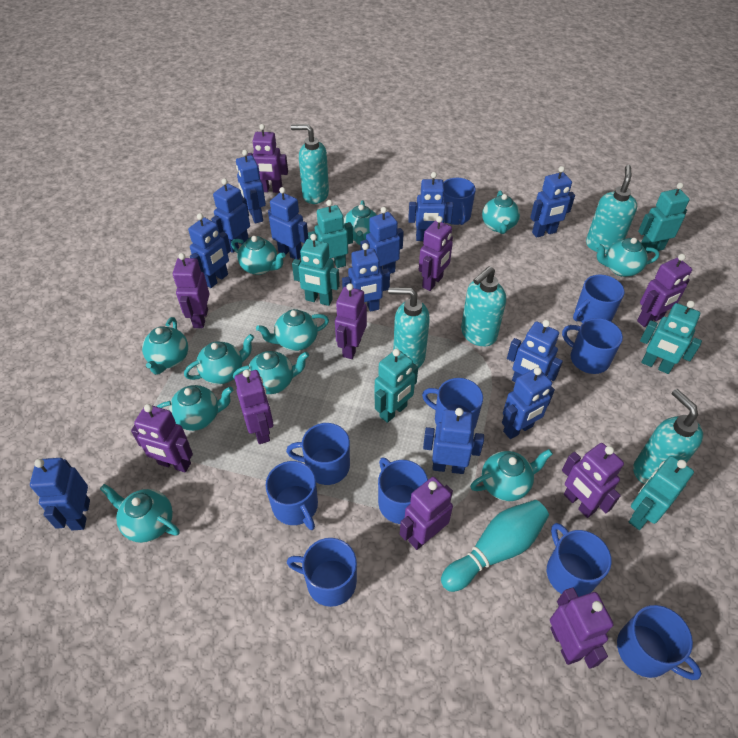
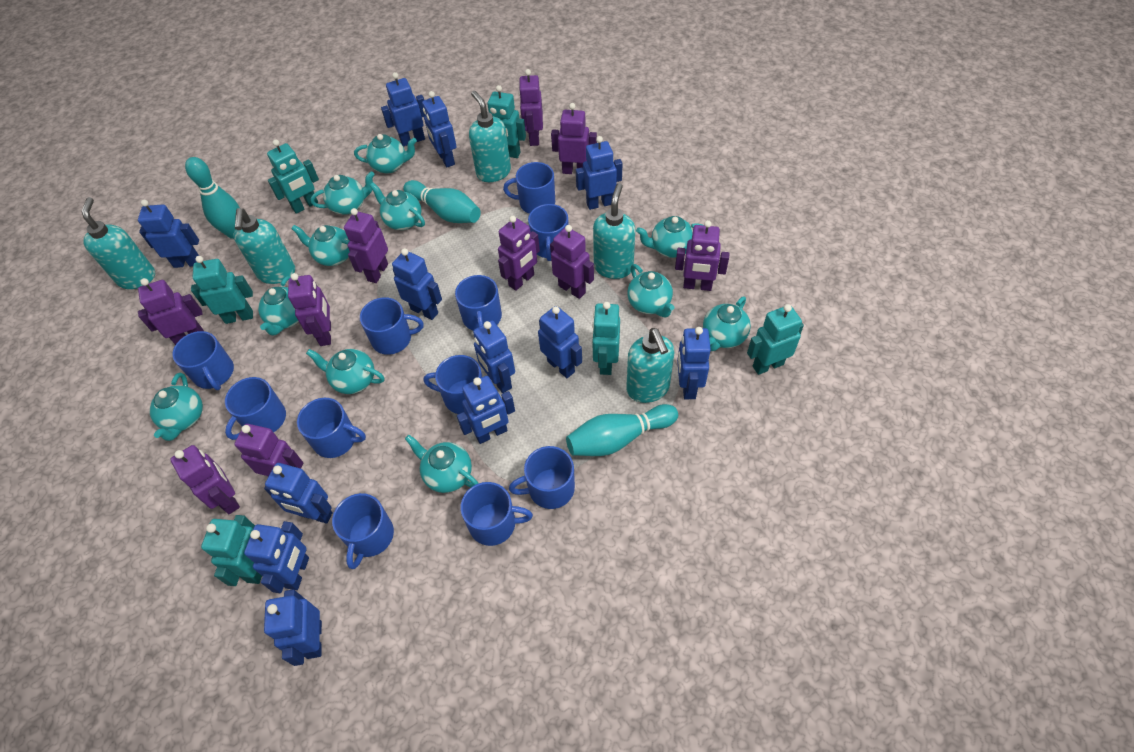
blue mug: [265,461,318,530] [286,423,350,485] [287,538,357,607] [378,457,428,524] [422,378,483,429] [444,178,476,225] [547,523,612,597] [562,318,623,374] [573,275,625,323] [617,605,702,680] = 10 -> [172,331,234,390] [225,377,286,440] [297,398,366,458] [332,493,394,569] [360,297,424,355] [424,355,482,414] [455,275,502,331] [460,482,533,546] [503,162,555,214] [509,446,575,509] [528,204,569,261] = 11
turquoise bowling pin: [441,500,549,592] = 1 -> [185,157,240,239] [403,180,481,223] [566,404,678,456] = 3

